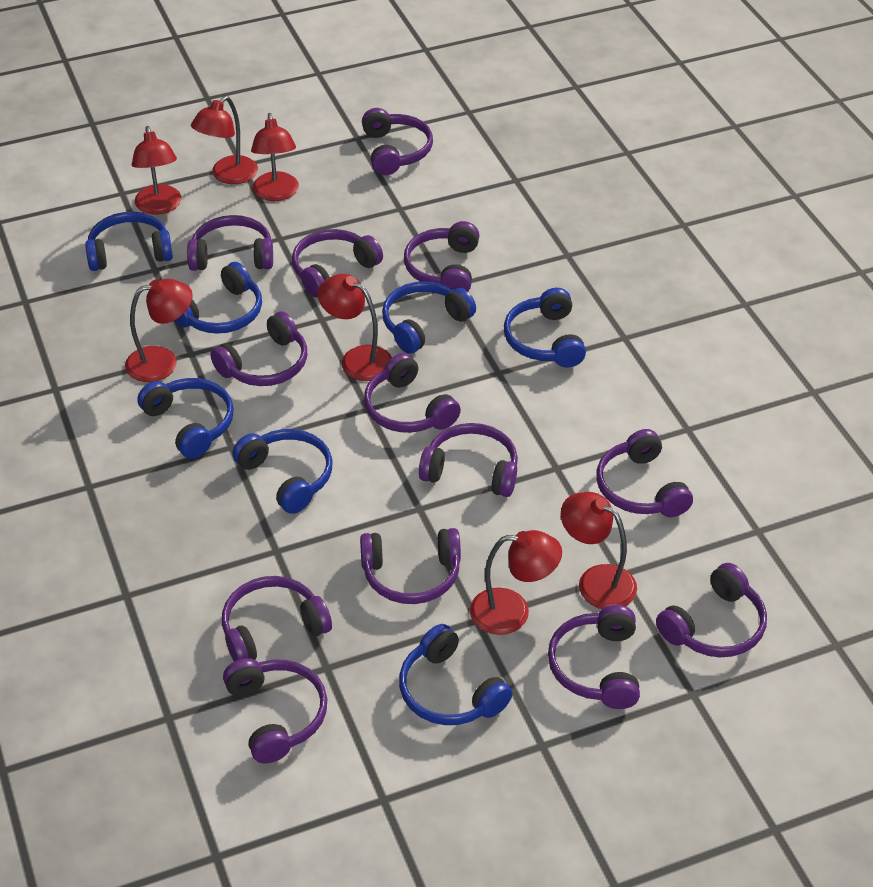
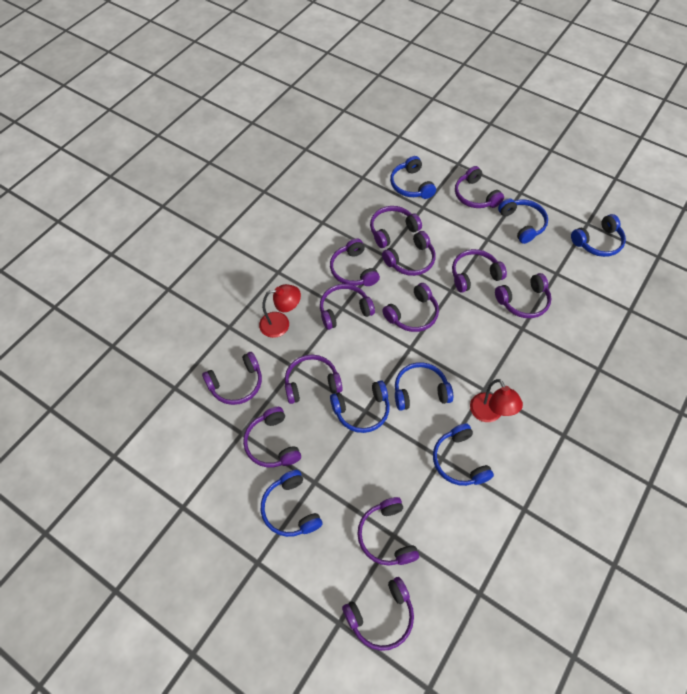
red lamp: [125,279,193,382] [132,126,181,215] [191,96,258,184] [251,113,299,201] [318,274,392,381] [470,530,562,635] [561,492,637,609] = 7 -> [259,284,301,338] [470,379,523,422] = 2

